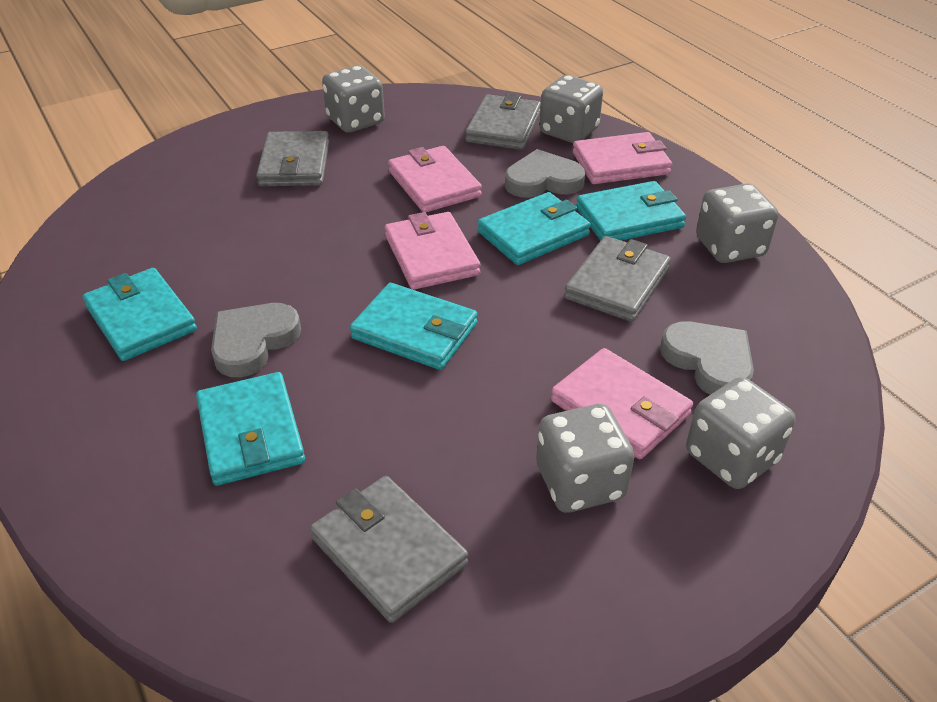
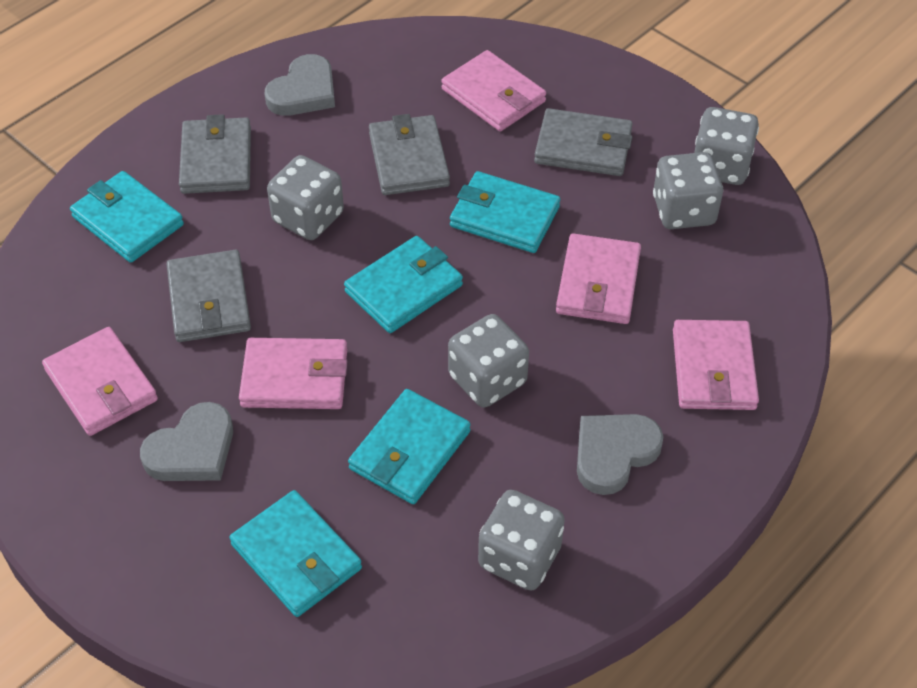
pink wallet: [385,212,481,290] [388,146,482,213] [551,348,693,459] [573,132,672,184] = 4 -> [42,327,158,436] [239,338,347,409] [441,50,546,131] [556,233,641,324] [673,320,759,410] = 5

